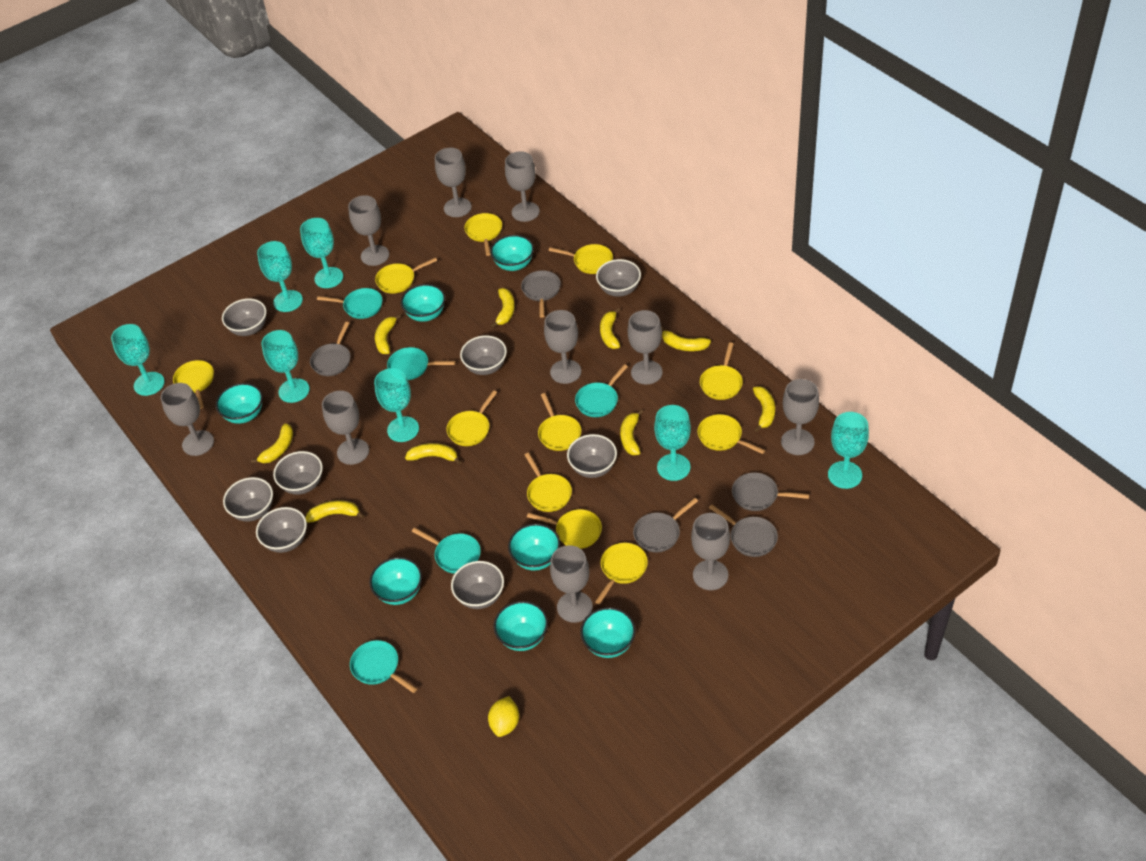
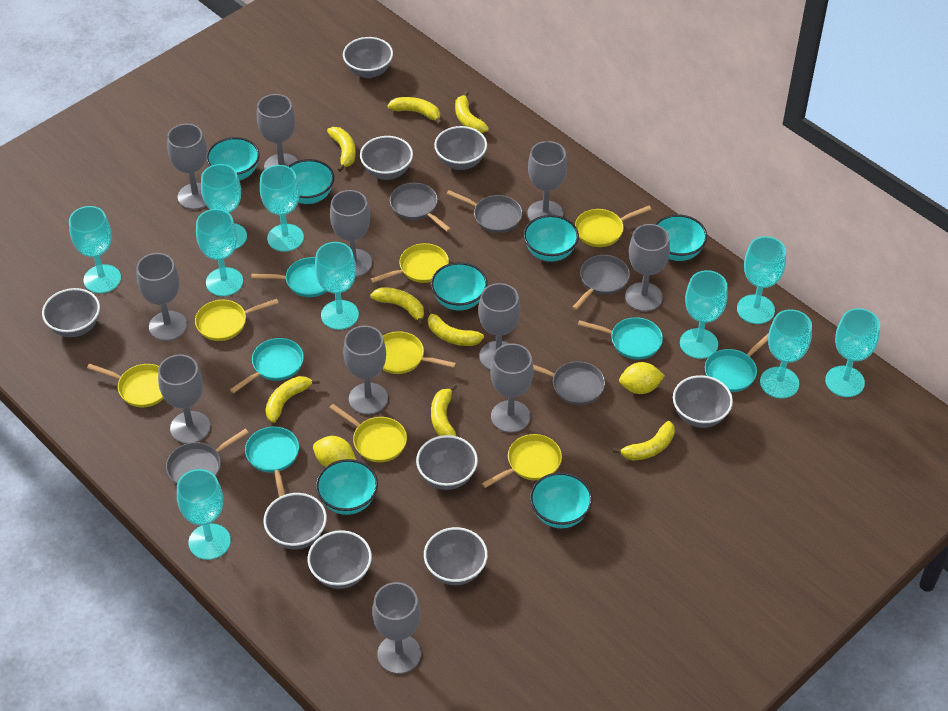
grey bowl: [222,299,266,336] [223,477,273,522] [256,507,307,553] [273,451,323,495] [451,561,504,609] [460,335,507,375] [567,434,617,478] [596,259,641,297] = 8 -> [42,288,100,337] [263,493,327,550] [308,530,372,589] [343,37,393,78] [360,136,413,180] [416,435,478,490] [424,527,488,585] [434,126,487,170] [673,375,733,428] = 9
grey goblet: [161,383,214,456] [322,391,369,465] [348,195,389,266] [435,148,472,217] [505,151,540,222] [544,310,581,384] [550,545,593,623] [628,310,663,385] [691,513,730,590] [781,379,819,455] = 10 -> [136,253,187,341] [158,354,210,444] [167,124,207,210] [257,94,298,170] [330,190,372,277] [343,326,388,415] [372,582,421,674] [479,283,520,370] [490,343,533,433] [527,141,567,221] [625,224,670,312] = 11
turquoise goblet: [111,324,165,396] [257,241,303,312] [262,330,309,403] [300,218,343,288] [374,368,419,442] [654,405,691,481] [828,412,869,489] = 7 -> [69,206,121,293] [177,469,231,560] [196,209,243,296] [201,164,247,249] [260,165,304,252] [315,242,359,330] [680,270,728,359] [737,236,786,324] [760,309,812,398] [825,308,880,397] = 10
yellow banana: [251,423,293,463] [306,500,364,523] [375,314,401,354] [405,443,461,465] [491,288,515,328] [600,308,620,349] [620,409,643,455] [661,327,711,351] [753,387,775,432] = 9 -> [265,376,320,423] [327,127,356,172] [370,287,424,327] [387,97,442,125] [428,308,484,346] [431,384,457,436] [455,91,489,133] [613,421,675,461] = 8
yellow lemon: [488,696,519,737] = 1 -> [313,436,356,467] [619,362,665,394] = 2
yellow pan: [173,360,214,409] [375,257,437,294] [446,390,497,446] [464,213,502,256] [525,453,572,512] [527,509,602,549] [538,393,581,451] [549,244,613,274] [595,543,648,604] [697,414,765,454] [700,342,743,400] = 11 -> [87,363,164,408] [195,299,279,341] [329,404,407,462] [371,243,449,283] [382,331,456,374] [482,434,562,488] [575,206,652,247] = 7

